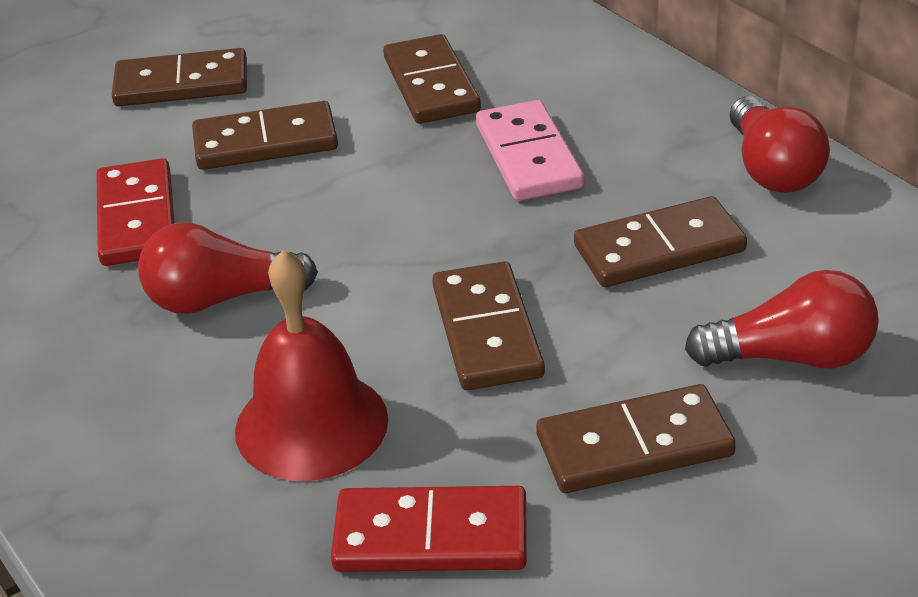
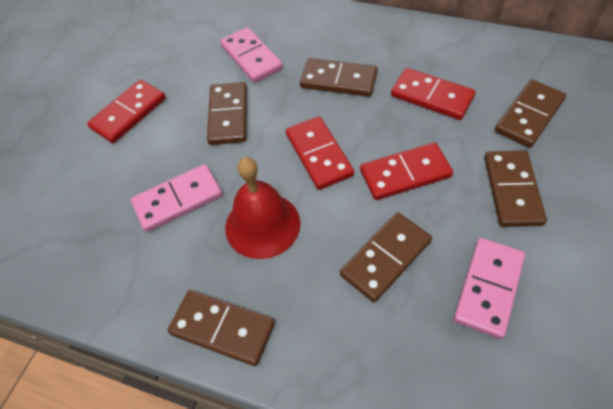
pink domino: [476,100,584,201] = 1 -> [131,164,222,232] [220,27,283,83] [454,238,525,339] = 3
red domino: [96,158,175,266] [331,486,527,572] = 2 -> [87,80,166,143] [286,116,354,190] [360,143,453,200] [391,68,476,120] = 4
red light bulb: [138,223,318,314] [685,270,879,368] [730,96,830,193] = 3 -> none = 0

